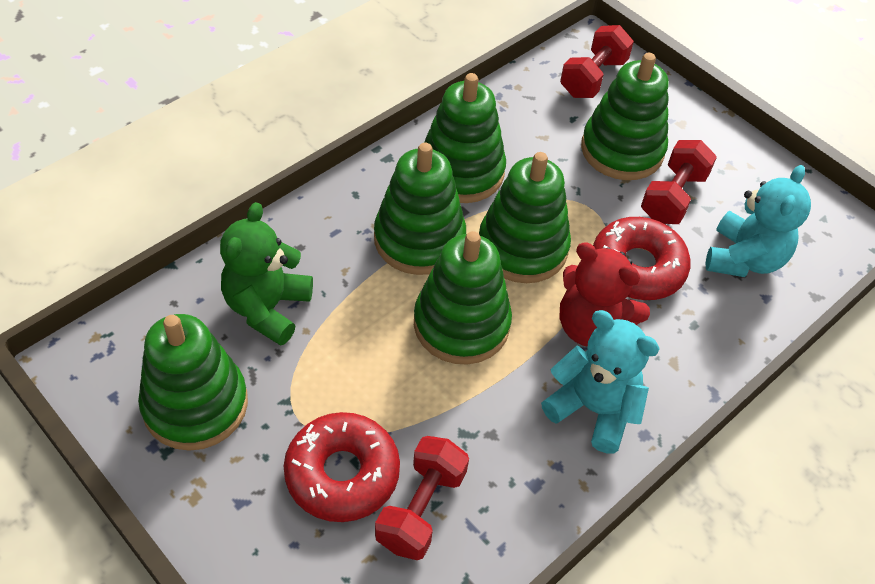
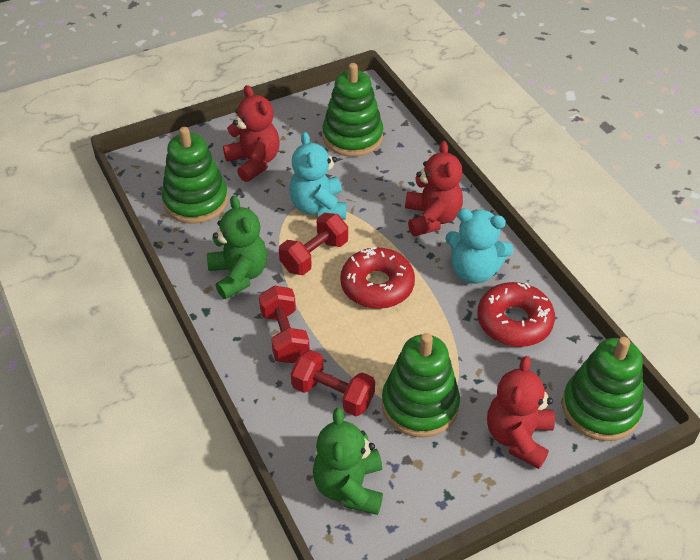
green stacking toy: [138,314,248,451] [374,143,466,275] [414,231,512,365] [424,73,506,203] [479,152,571,283] [581,53,669,180] = 6 -> [162,127,228,224] [322,63,383,157] [382,333,460,438] [562,337,644,441] = 4
green teddy bear: [220,202,313,346] = 1 -> [207,196,267,299] [313,408,383,515] = 2
red teddy bear: [559,242,650,347] = 1 -> [223,85,280,182] [405,141,463,237] [487,356,555,469] = 3

